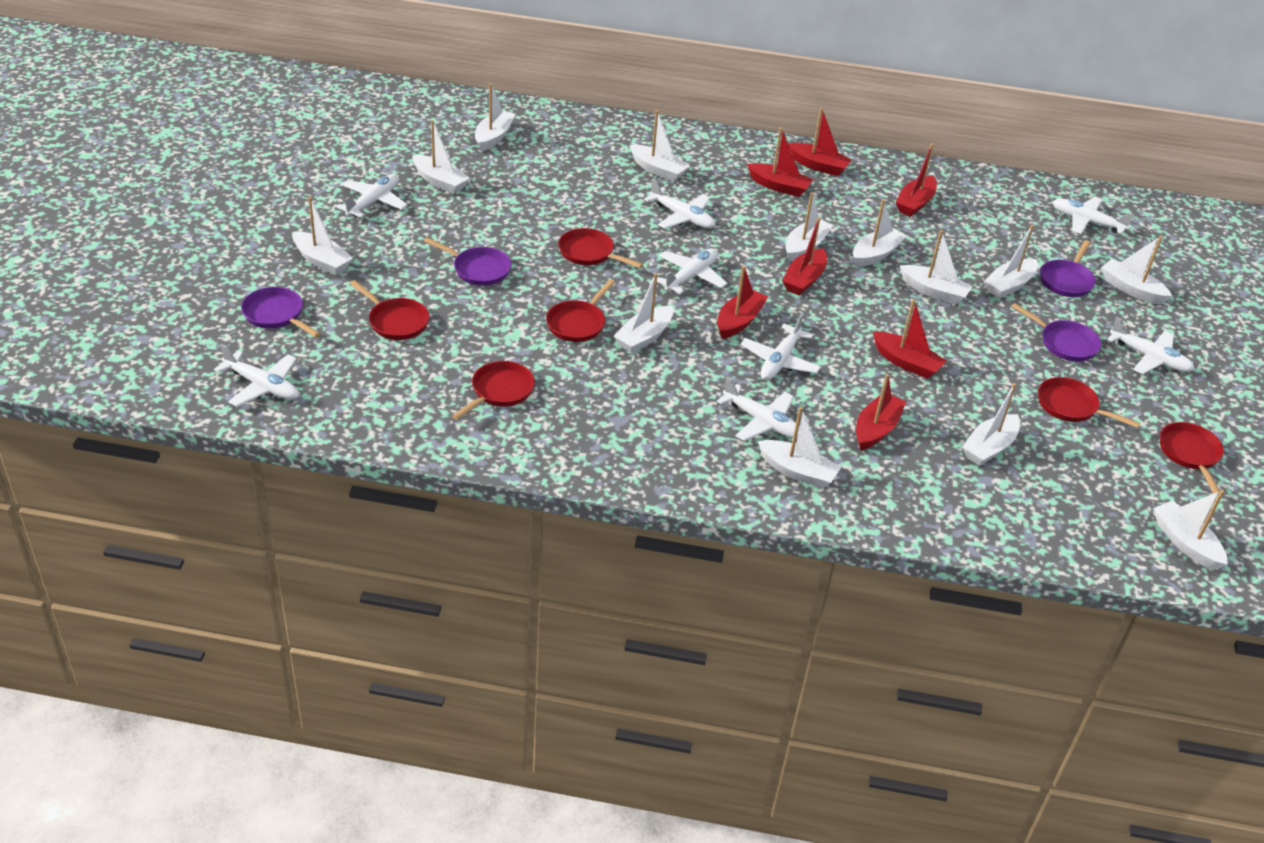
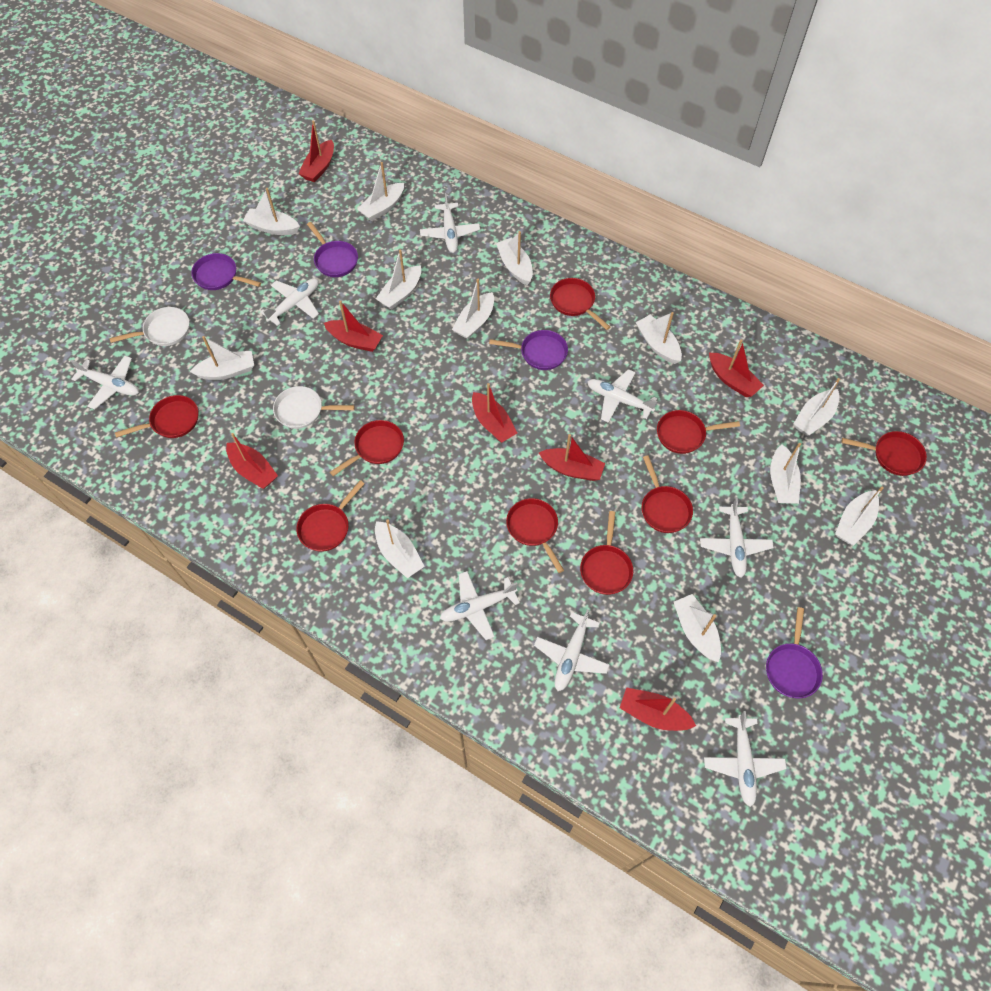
red pan: [350,280,430,340] [452,361,535,420] [546,279,615,342] [558,228,643,268] [1038,377,1140,428] [1160,422,1224,495] = 6 -> [115,395,198,438] [296,480,365,552] [330,420,404,476] [506,498,564,573] [550,278,610,330] [580,511,633,595] [642,455,693,533] [657,410,740,454] [842,431,927,476] = 9
white boat: [292,197,353,275] [412,120,470,194] [475,83,516,151] [614,273,673,353] [630,110,690,182] [758,407,841,489] [785,192,833,262] [853,200,907,267] [900,230,973,304] [962,383,1020,466] [984,225,1038,298] [1101,236,1172,304] [1153,490,1228,570] = 13 -> [190,336,254,380] [243,188,300,235] [357,162,404,221] [375,519,425,578] [376,250,421,310] [452,279,494,339] [496,231,533,285] [636,312,682,364] [674,594,721,662] [770,443,801,504] [793,378,840,436] [835,487,884,545] = 12
white pan: none = 0 -> [110,307,189,346] [273,386,355,429] = 2

